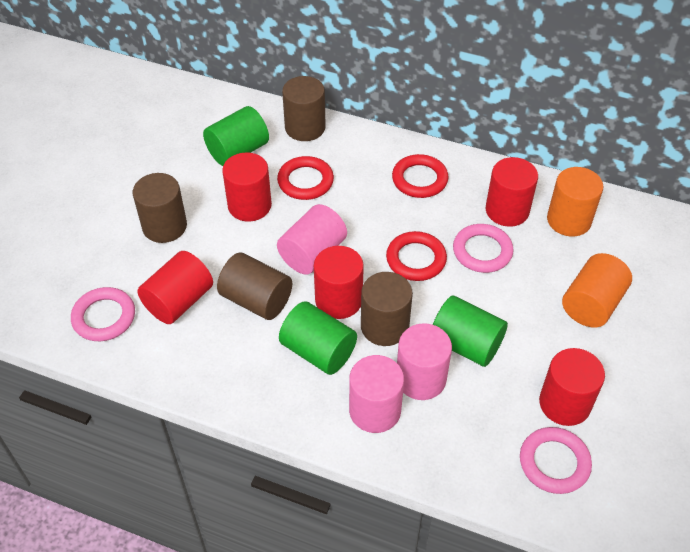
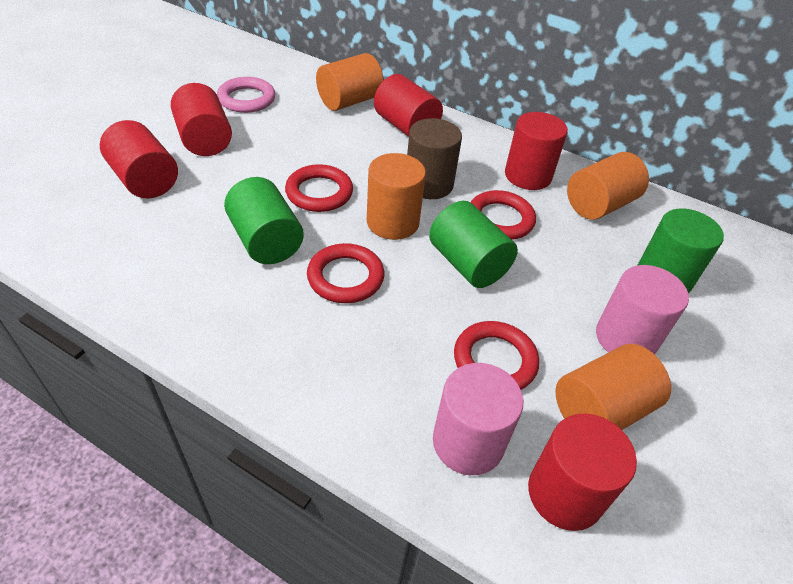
brown cylinder: [133,173,187,243] [217,253,292,320] [282,76,326,141] [361,272,413,346] = 4 -> [407,118,462,199] = 1
orange cylinder: [547,167,603,237] [562,253,632,328] = 2 -> [316,53,384,111] [367,153,426,240] [555,344,671,430] [567,152,649,220] = 4
pink cylinder: [277,204,347,274] [349,355,404,433] [397,323,452,400] = 3 -> [433,363,523,475] [596,265,689,355] = 2
pink ring: [71,287,135,341] [453,224,513,273] [520,427,592,494] = 3 -> [217,77,275,113] = 1
red ring: [277,156,334,200] [386,231,447,281] [392,154,448,198] = 3 -> [285,164,353,212] [307,243,384,303] [454,321,539,390] [471,190,536,240] = 4

